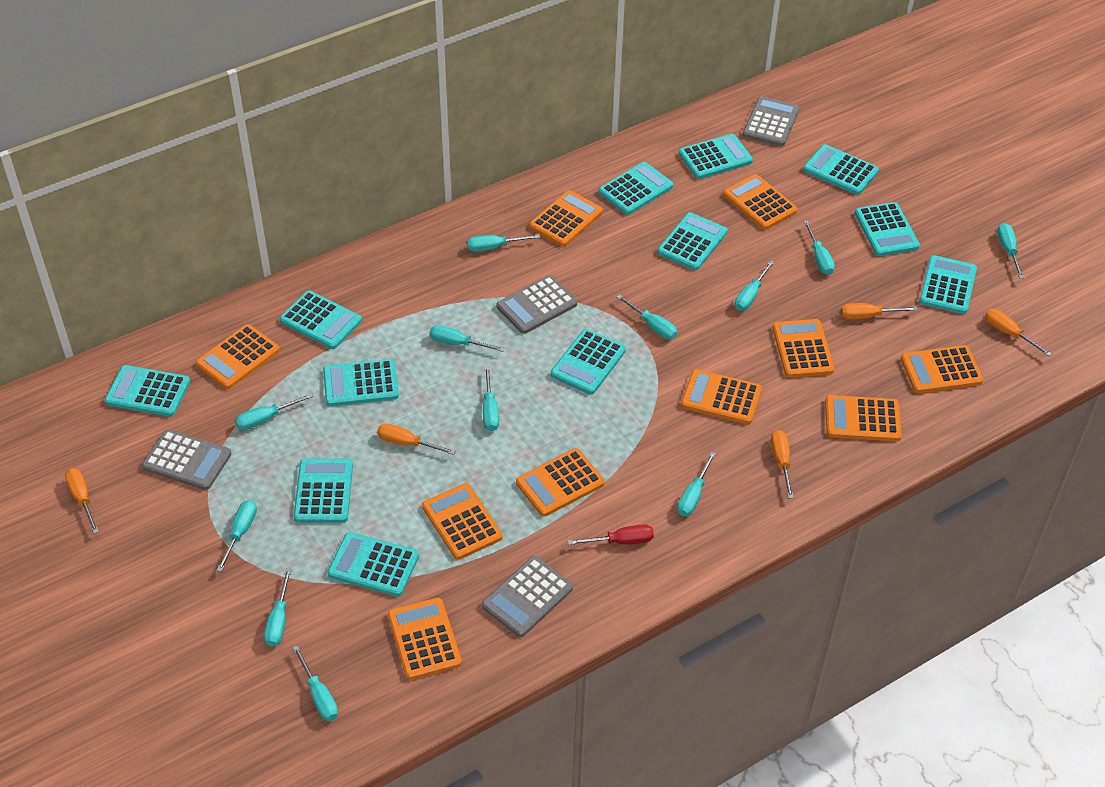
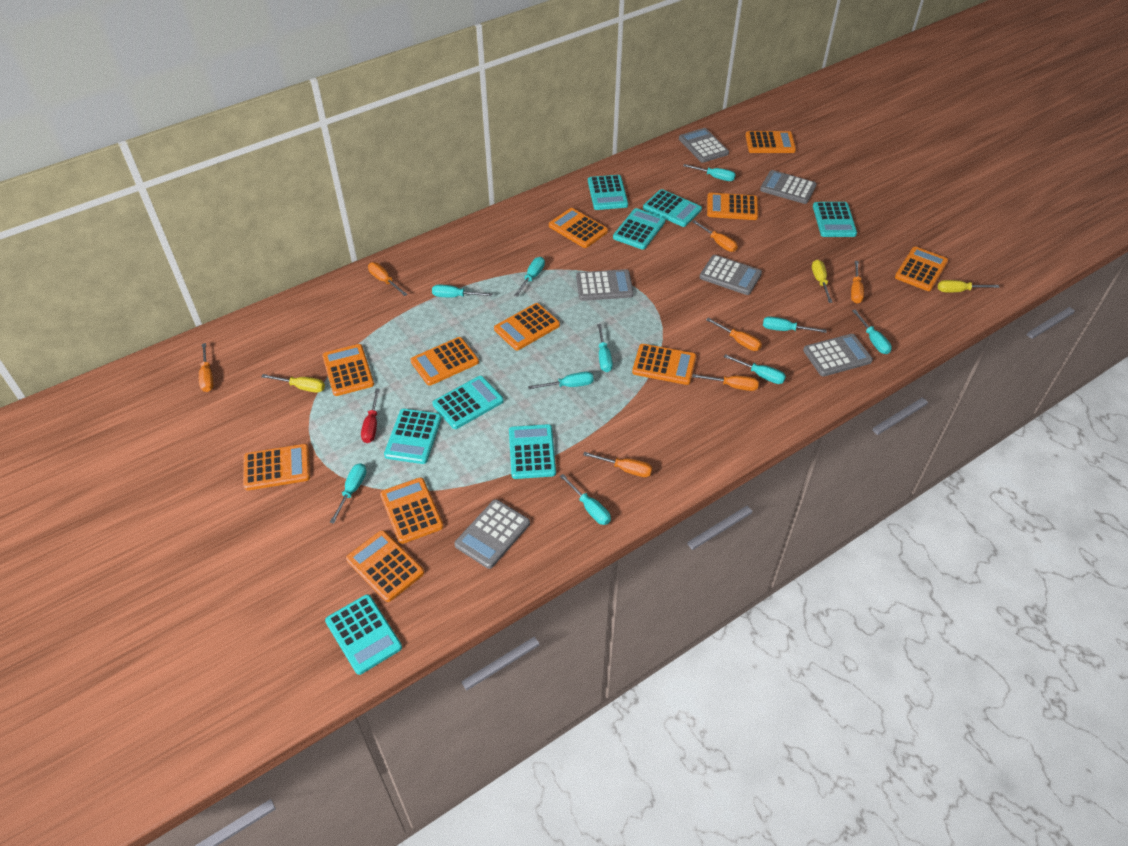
grey calculator: [142,429,231,490] [482,556,573,637] [497,275,577,334] [743,96,800,146] = 4 -> [454,499,530,569] [576,269,634,301] [679,128,729,163] [700,255,762,295] [760,170,817,204] [803,334,873,376] = 6
orange calculator: [196,324,280,389] [388,598,462,680] [422,483,503,560] [516,448,605,517] [529,190,603,247] [681,369,762,424] [723,174,798,230] [772,319,834,378] [825,395,902,441] [901,345,983,393] = 10 -> [243,444,310,490] [322,344,374,396] [346,531,424,602] [380,477,443,544] [410,337,479,386] [494,303,560,350] [549,208,608,248] [632,344,696,385] [707,193,758,220] [745,131,796,153] [895,247,948,291] = 11
orange screwdriver: [65,468,99,534] [377,423,455,455] [771,430,794,498] [841,303,918,319] [985,309,1052,356] = 5 -> [199,343,213,392] [368,262,408,296] [583,452,652,477] [692,220,738,252] [692,374,759,391] [706,318,762,351] [851,261,864,303] = 7
turquoise calculator: [105,365,190,417] [280,291,362,349] [294,458,353,523] [323,359,399,406] [327,532,419,597] [551,329,626,395] [599,162,673,215] [657,212,728,270] [679,134,753,179] [803,144,879,195] [855,202,920,256] [919,255,977,314] = 12 -> [325,594,402,675] [384,409,442,464] [432,376,504,429] [509,424,556,479] [588,175,628,210] [613,208,666,250] [643,189,702,227] [813,202,857,237] = 8
turquoise screwdriver: [216,500,257,572] [235,393,313,430] [264,568,291,647] [293,645,338,721] [430,325,505,352] [467,234,541,252] [483,367,499,431] [617,294,677,339] [677,452,716,516] [735,260,774,311] [803,221,835,275] [997,223,1024,278] = 12 -> [330,463,366,524] [432,284,492,298] [514,257,545,297] [528,372,594,389] [560,474,611,525] [597,324,613,372] [683,164,736,181] [724,354,786,384] [763,316,827,333] [852,309,892,354] = 10
yellow screwdriver: none = 0 -> [261,374,325,393] [812,260,833,303] [938,280,1000,292] = 3

